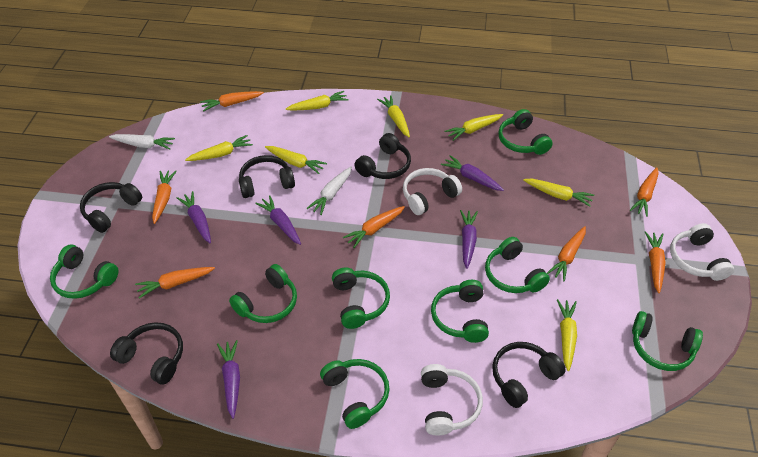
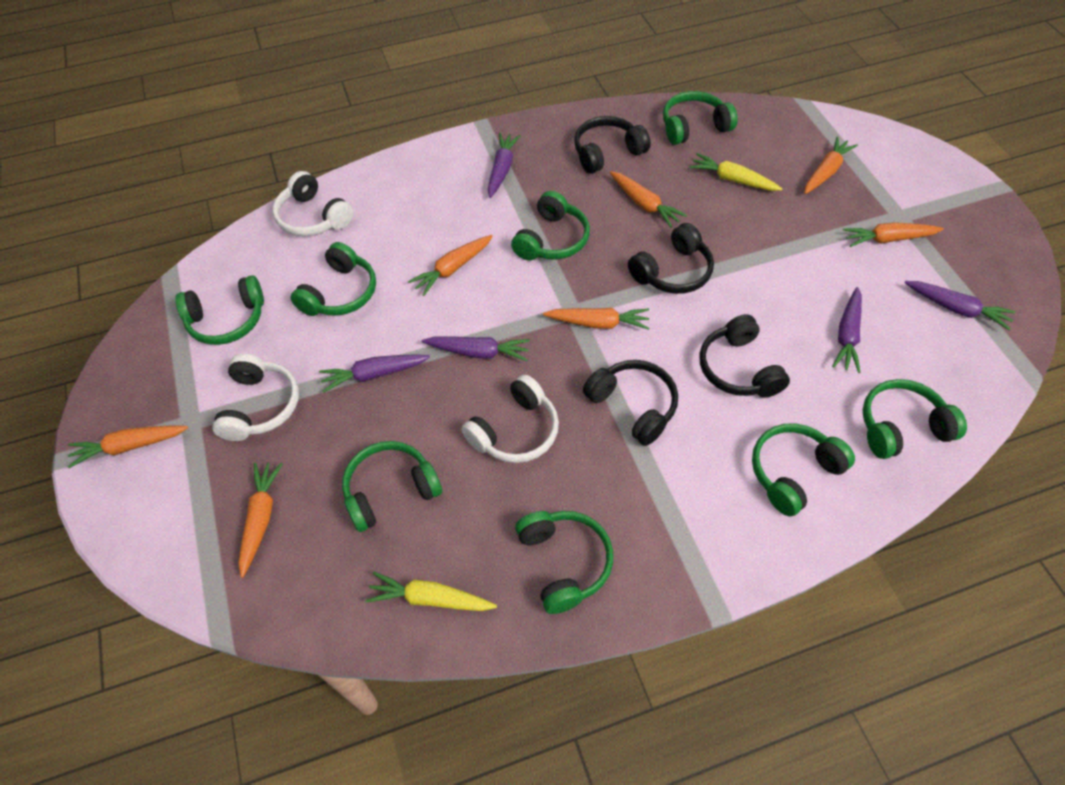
black headphones: [80,182,142,233] [110,322,183,385] [239,155,295,198] [354,133,411,179] [492,342,566,408] = 5 -> [574,116,650,174] [583,360,678,446] [628,223,714,294] [699,314,790,398] = 4
white carrot: [109,134,175,149] [307,167,352,215] = 2 -> none = 0
yellow carrot: [185,135,253,161] [265,146,327,174] [286,91,349,111] [377,95,410,137] [445,114,503,141] [523,179,594,207] [557,299,577,371] = 7 -> [365,572,497,611] [689,153,783,191] = 2

